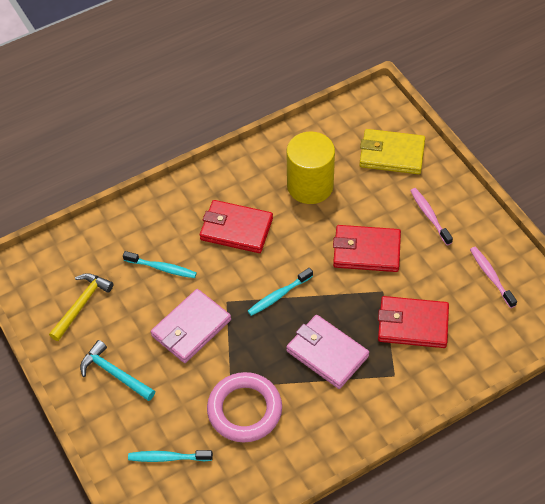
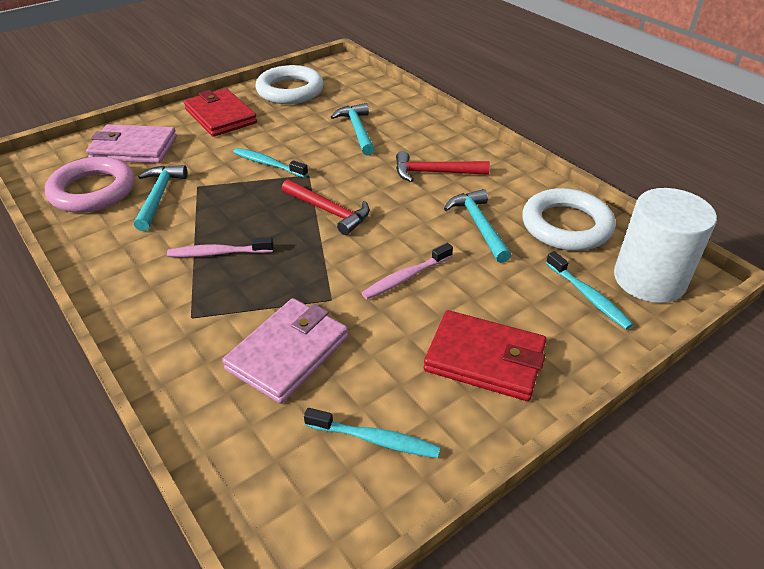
red hammer: none = 0 -> [282,179,370,235] [396,151,490,182] = 2
red wallet: [200,200,273,253] [333,225,401,272] [378,296,449,348] = 3 -> [184,88,257,137] [424,310,546,401] = 2
turquoise hammer: [80,340,155,401] = 1 -> [134,165,187,231] [331,103,375,156] [444,189,511,263] = 3
white cylinder: none = 0 -> [614,188,717,303] = 1
white ring: none = 0 -> [255,65,324,104] [522,188,615,251] = 2
yellow cylinder: [287,132,335,204] = 1 -> none = 0
yellow hammer: [49,273,113,341] = 1 -> none = 0
yellow wallet: [360,129,425,174] = 1 -> none = 0

